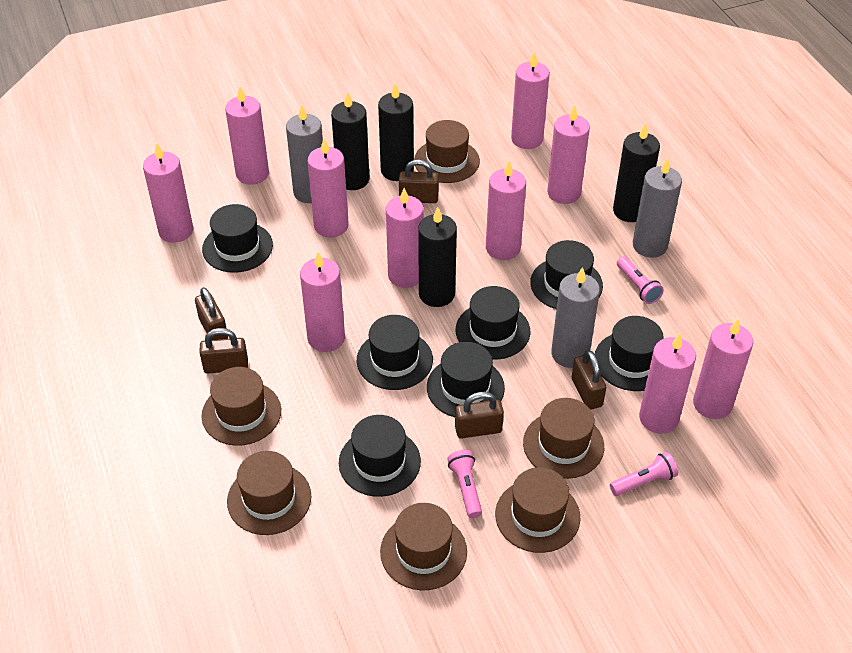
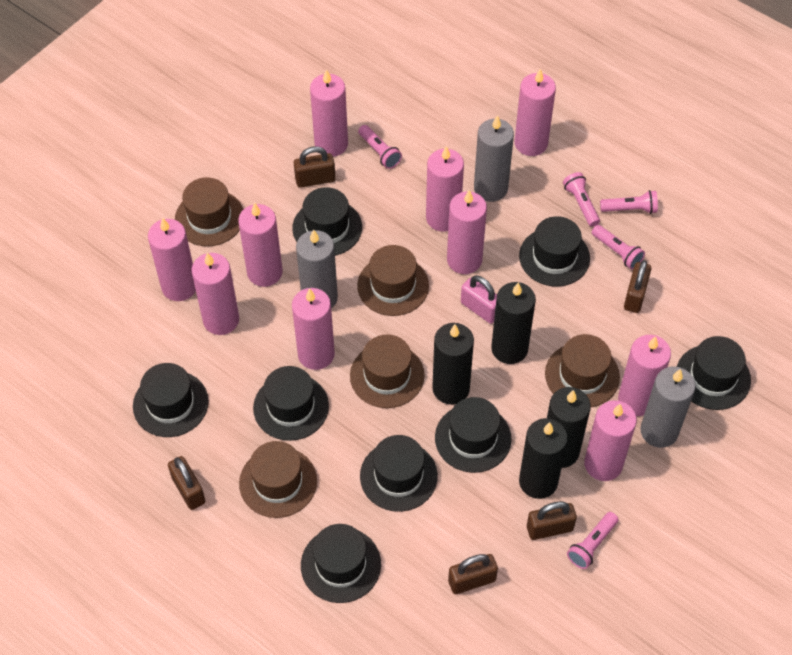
black hat: [202,204,273,273] [339,415,421,497] [357,315,433,390] [427,342,505,417] [456,286,530,360] [530,240,603,309] [595,316,664,391] = 7 -> [133,363,209,437] [253,366,329,441] [292,187,362,256] [301,524,381,603] [360,435,438,512] [435,397,512,473] [519,216,590,286] [677,336,751,410] = 8
brown hat: [202,367,281,446] [227,451,311,535] [380,503,467,591] [414,120,480,183] [495,467,580,553] [523,398,604,479] = 6 -> [175,177,244,246] [239,441,317,518] [350,335,425,408] [357,245,429,316] [545,334,620,407] = 5
pink flashlight: [447,450,482,518] [610,452,678,496] [617,256,664,304] = 3 -> [358,125,402,169] [563,172,600,227] [567,512,618,569] [592,225,645,269] [600,190,658,214] = 5
pink padlock: none = 0 -> [461,275,497,324] = 1

